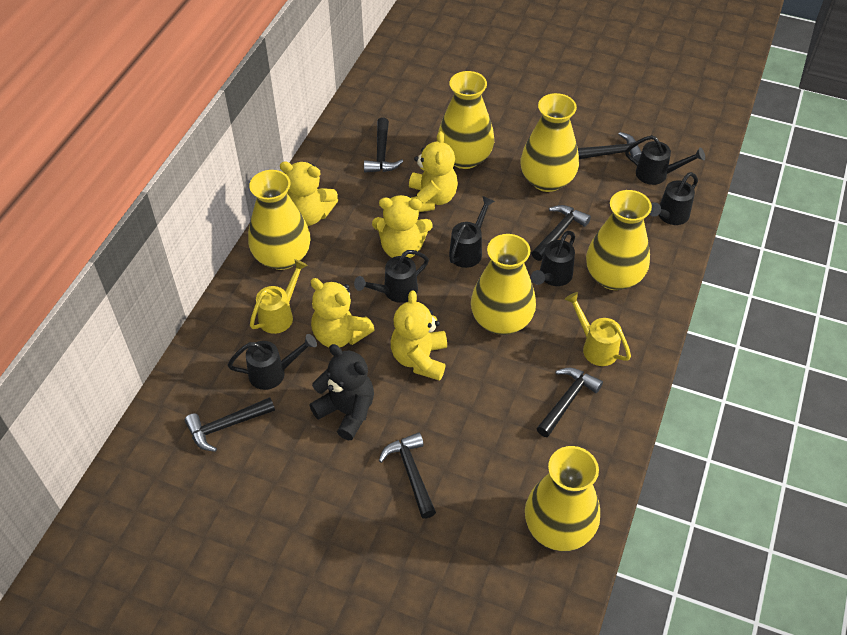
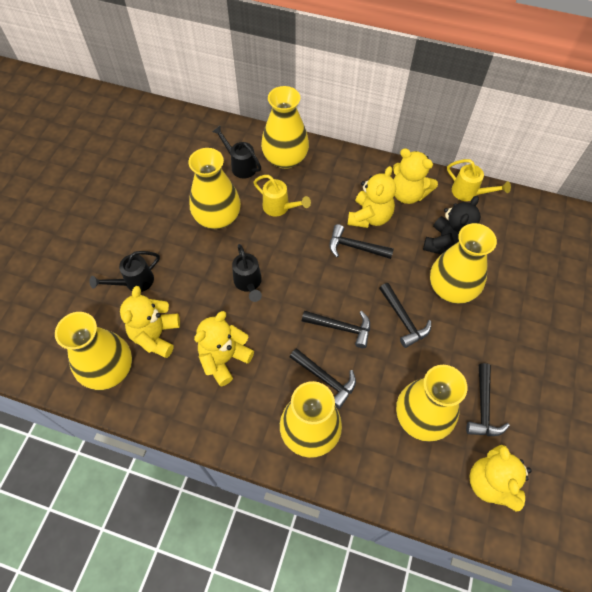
black hammer: [185,397,275,452] [364,117,403,172] [379,432,436,519] [531,205,591,261] [536,368,603,437] [578,132,642,162] = 6 -> [290,348,356,409] [302,311,370,348] [330,224,394,259] [379,283,431,348] [466,363,510,436] = 5
black watering can: [228,334,317,390] [354,250,429,303] [449,196,495,268] [531,231,575,286] [625,135,705,185] [649,172,698,225] = 6 -> [89,251,160,292] [212,125,261,179] [232,244,262,302] = 3

